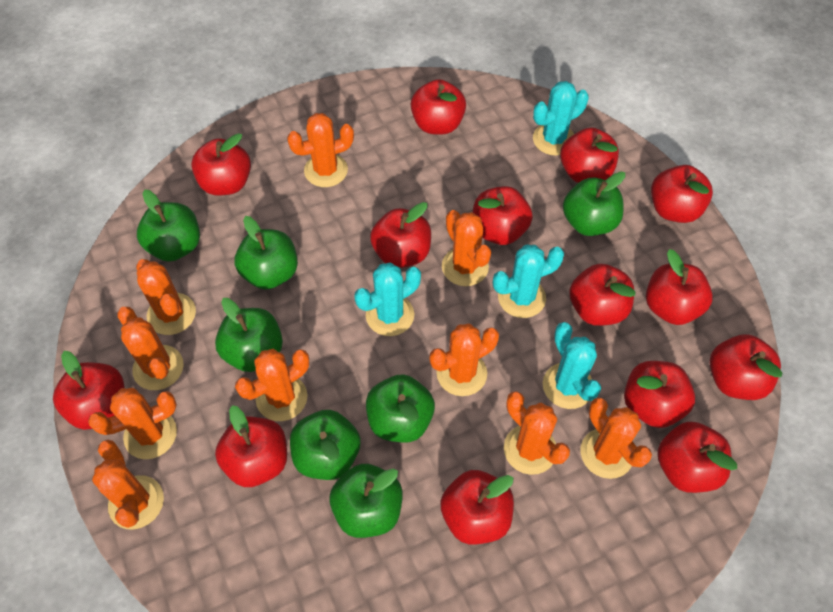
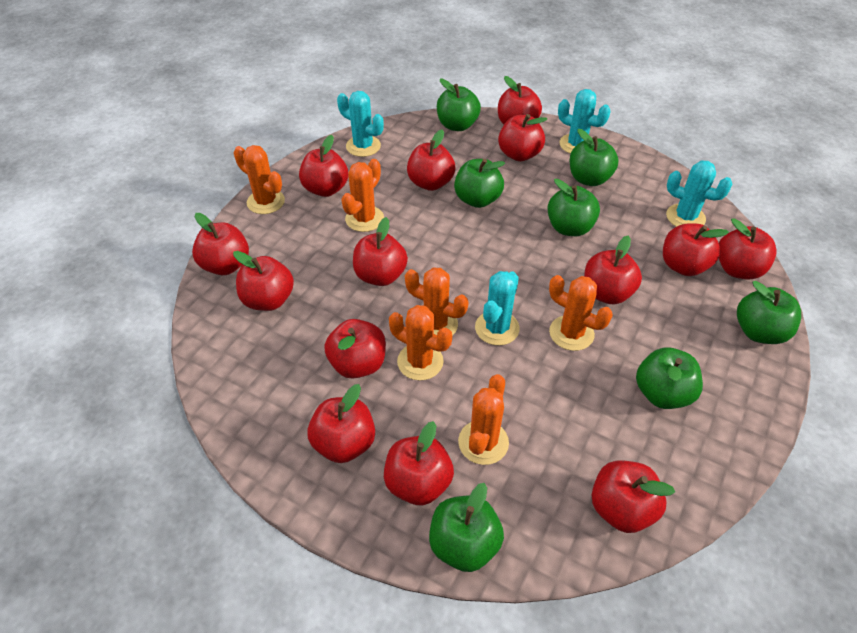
orange cactus: [88,388,177,459] [92,440,164,529] [117,307,184,390] [136,259,196,335] [235,349,309,421] [287,113,354,187] [430,323,499,396] [442,210,491,286] [504,391,570,475] [580,398,652,479] = 10 -> [234,145,285,214] [341,159,384,232] [389,305,452,380] [405,268,469,336] [458,374,509,465] [549,275,613,351] = 6

